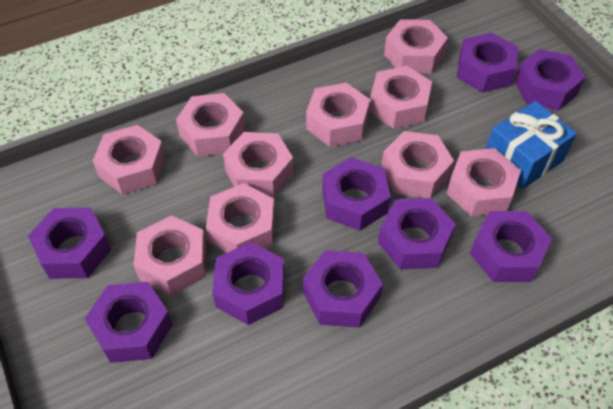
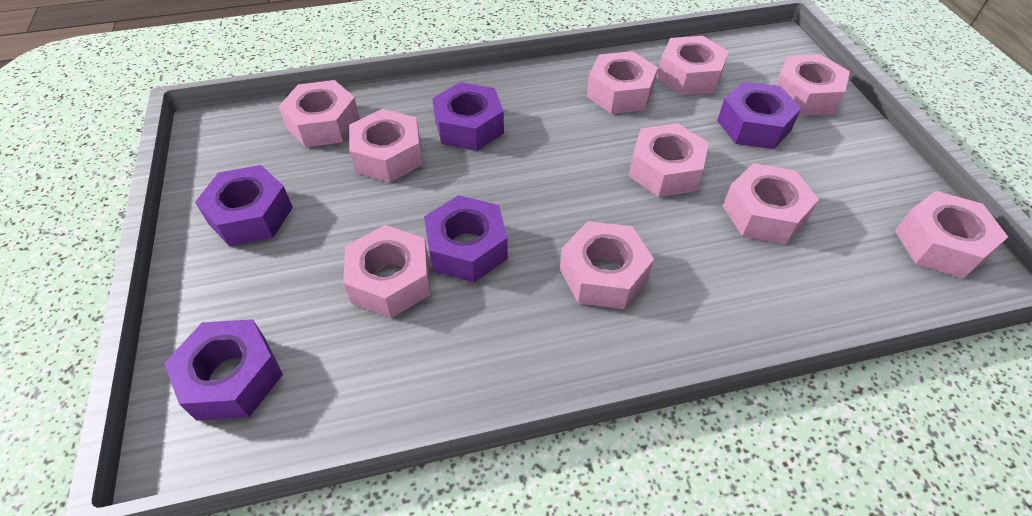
blue gift: [486,101,577,189] = 1 -> none = 0
purple nut: [28,207,111,279] [85,282,173,363] [212,242,284,325] [303,250,383,328] [322,157,391,231] [378,198,455,269] [457,33,518,93] [470,211,552,282] [514,49,585,111] = 9 -> [164,319,283,421] [195,165,293,246] [424,195,508,282] [432,82,504,151] [717,81,802,149] = 5

